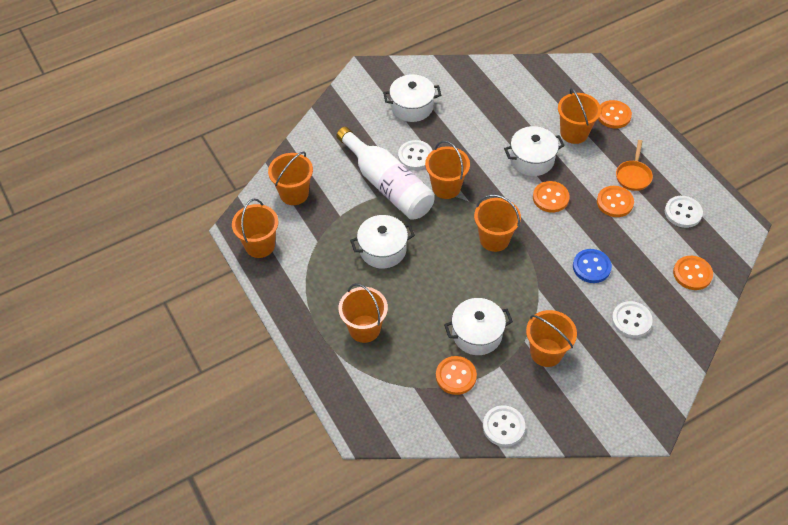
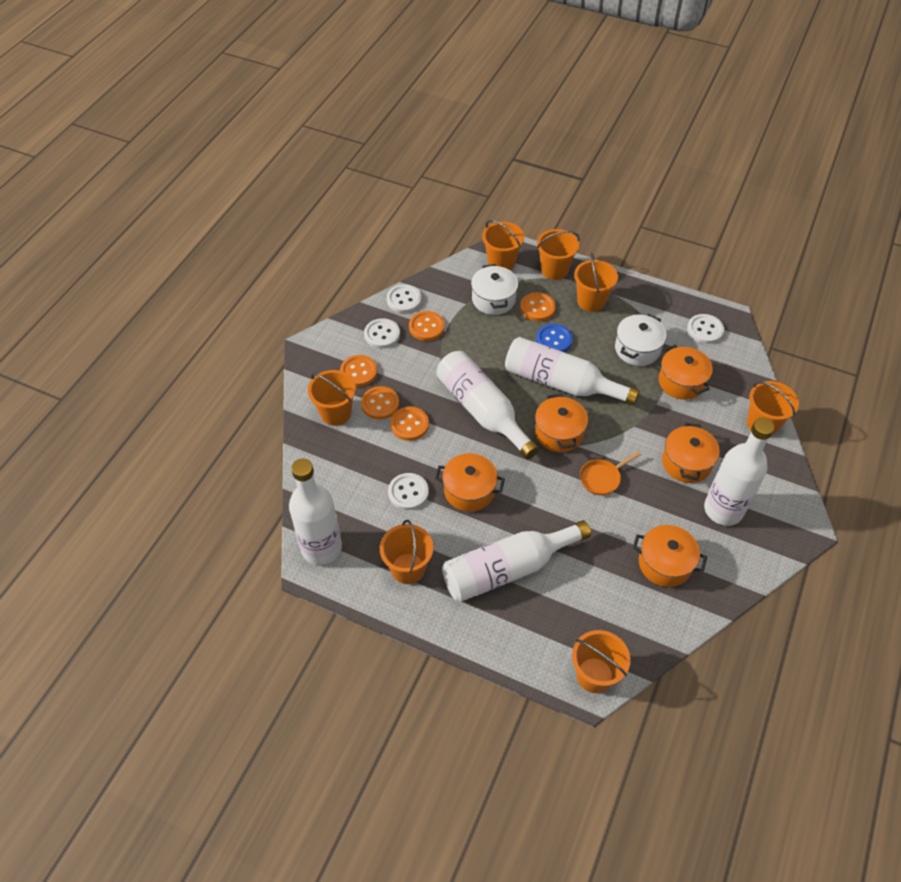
orange pot: none = 0 -> [435,453,505,512] [535,394,588,452] [632,525,707,587] [659,344,713,400] [662,423,720,483] = 5
white bottle: [336,127,435,220] = 1 -> [289,459,342,565] [436,351,539,459] [442,520,591,602] [505,337,640,406] [704,418,775,526] = 5
white pot: [350,215,415,269] [383,74,441,122] [444,298,513,355] [504,126,565,176] = 4 -> [471,264,518,315] [615,314,667,366] = 2

